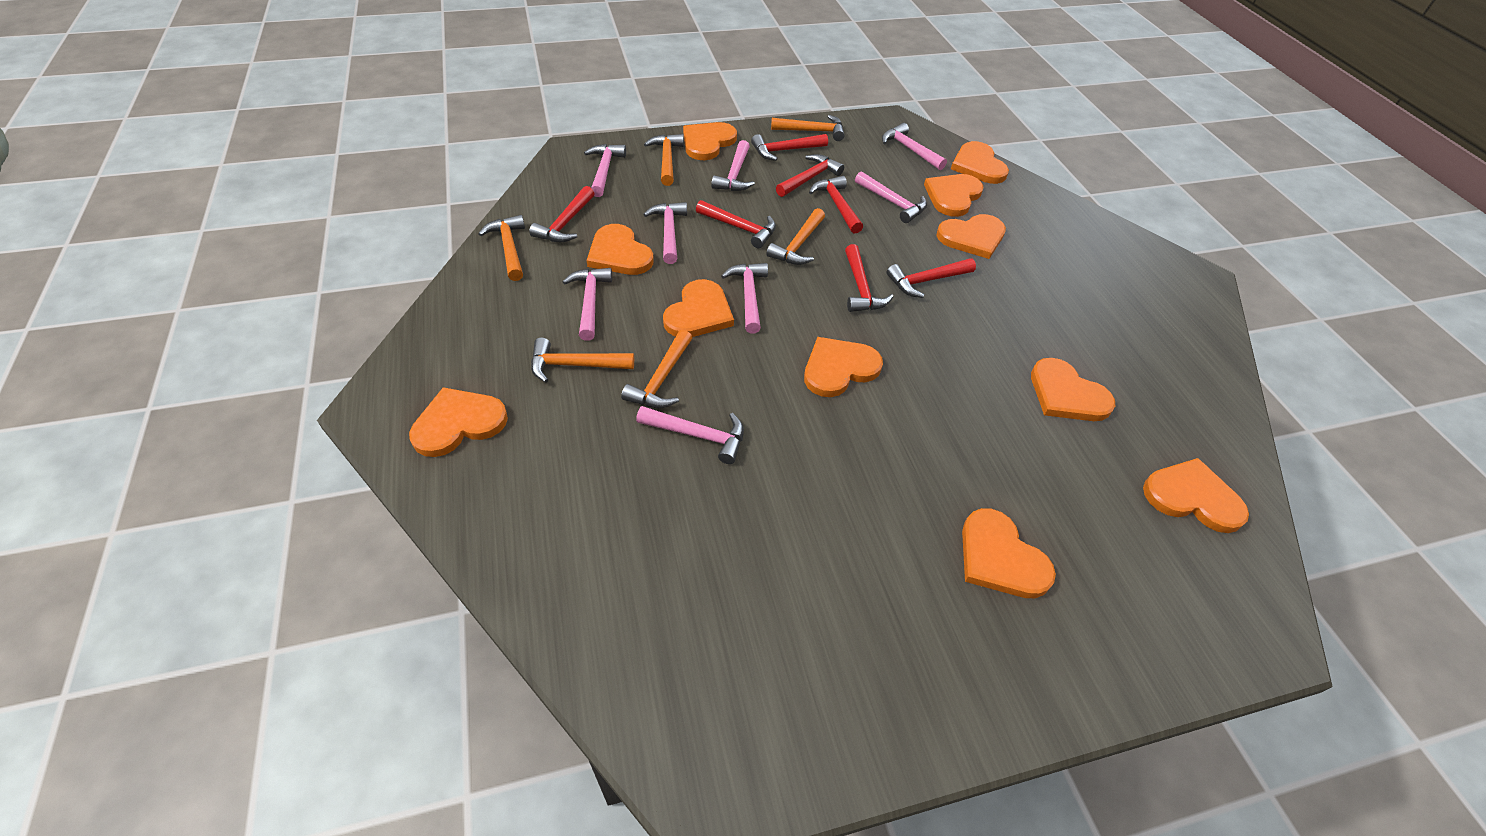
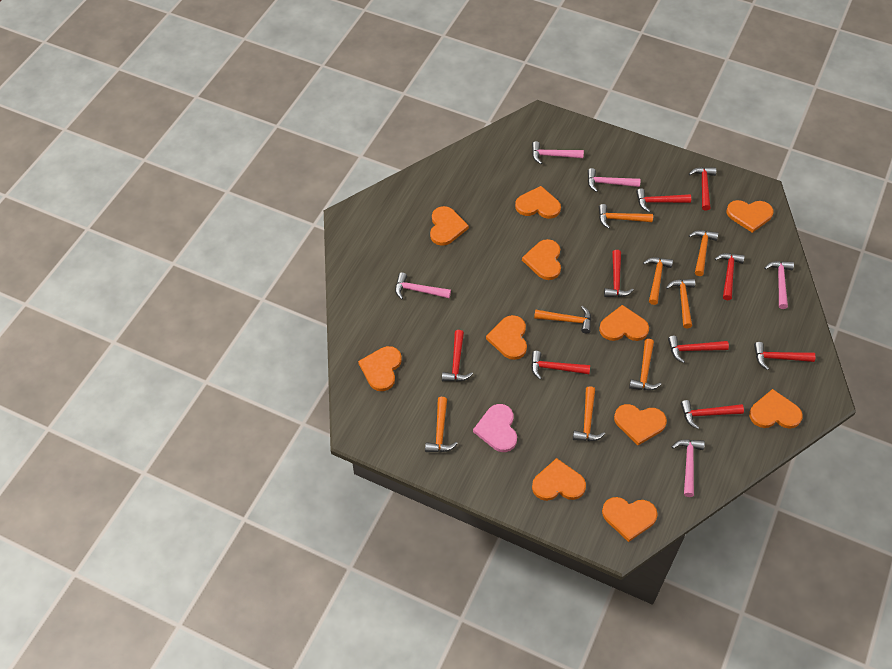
orange hammer: [478,215,525,281] [531,337,634,383] [621,330,692,408] [644,134,684,186] [767,208,825,265] [771,115,845,141] = 6 -> [425,397,458,452] [534,306,591,333] [573,386,605,441] [599,204,653,229] [629,339,661,390] [643,257,673,305] [666,279,695,328] [689,230,719,276] = 8
pink hammer: [563,268,612,341] [584,144,626,197] [636,406,744,464] [643,202,687,264] [711,140,755,191] [721,263,768,334] [855,171,927,223] [882,123,947,170] = 8 -> [395,272,451,299] [532,141,584,164] [588,168,640,192] [672,439,705,497] [764,261,794,309] = 5
pink heart: none = 0 -> [473,404,517,452] = 1
red hammer: [529,186,595,242] [696,200,776,248] [751,134,828,161] [776,154,844,197] [809,176,863,234] [845,244,894,312] [887,258,976,298] = 7 -> [442,330,473,382] [531,351,590,380] [604,250,634,297] [636,188,691,213] [668,336,729,363] [681,400,744,429] [689,167,716,211] [715,253,745,300] [754,342,815,370] = 9

